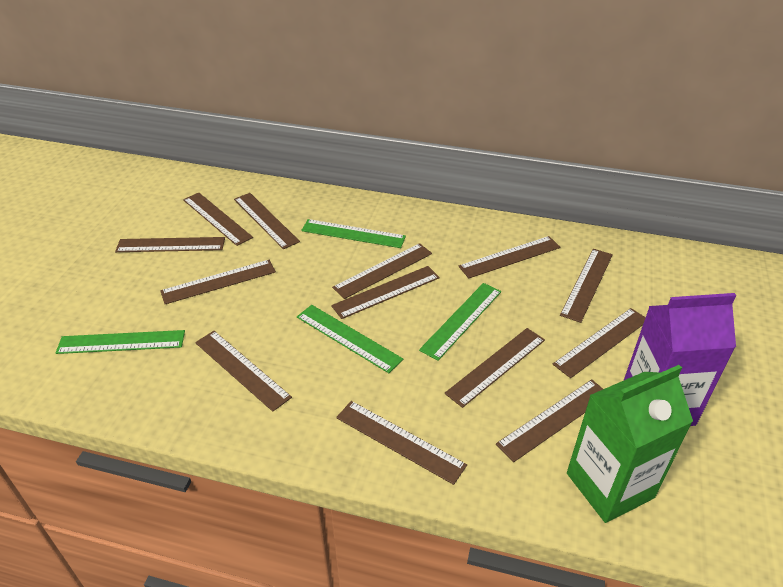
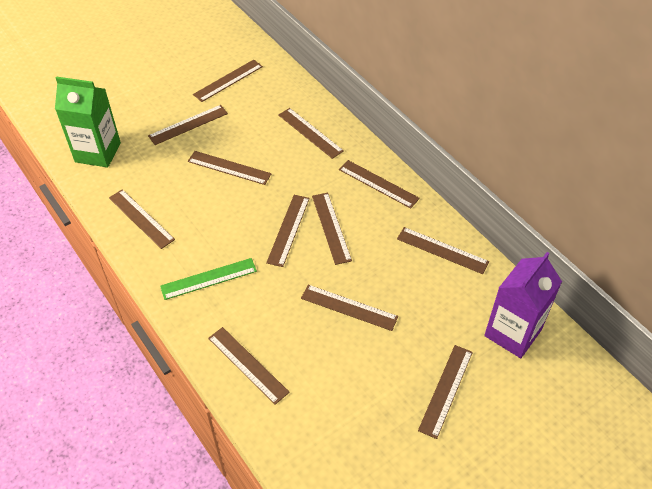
brown ruler: [115,237,225,252] [160,260,276,304] [183,193,253,246] [195,331,292,412] [234,193,300,249] [331,266,440,319] [332,243,432,299] [336,401,467,485] [445,328,545,408] [458,236,560,278] [496,379,603,462] [553,308,646,378] [560,249,613,323] = 13 -> [109,189,175,249] [148,105,228,145] [188,151,271,185] [193,60,263,102] [208,327,290,405] [266,195,310,267] [278,108,344,159] [301,285,398,331] [312,193,352,265] [339,160,420,209] [397,227,489,274] [418,345,473,439] = 12
green ruler: [56,330,185,354] [297,305,403,373] [301,219,406,248] [419,283,501,361] = 4 -> [160,258,257,300] = 1

